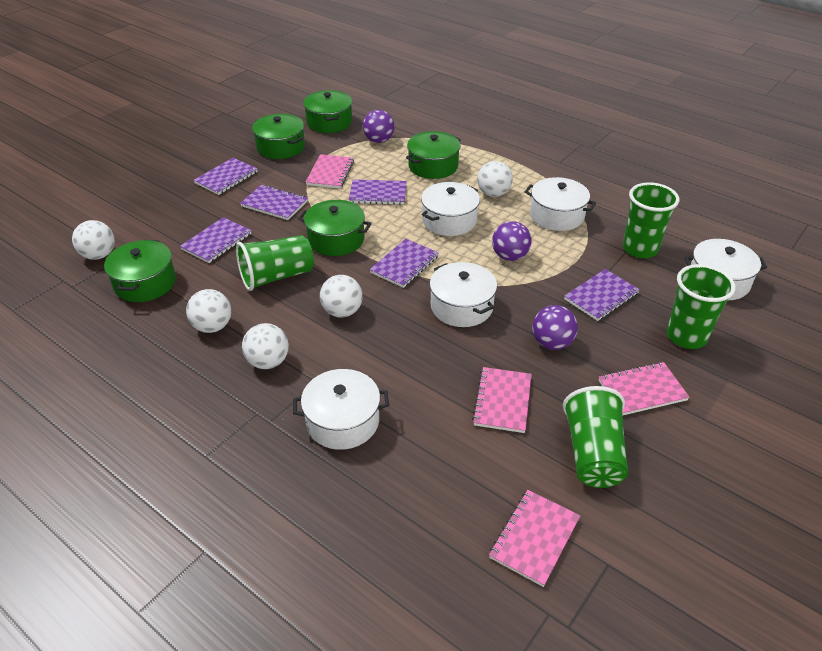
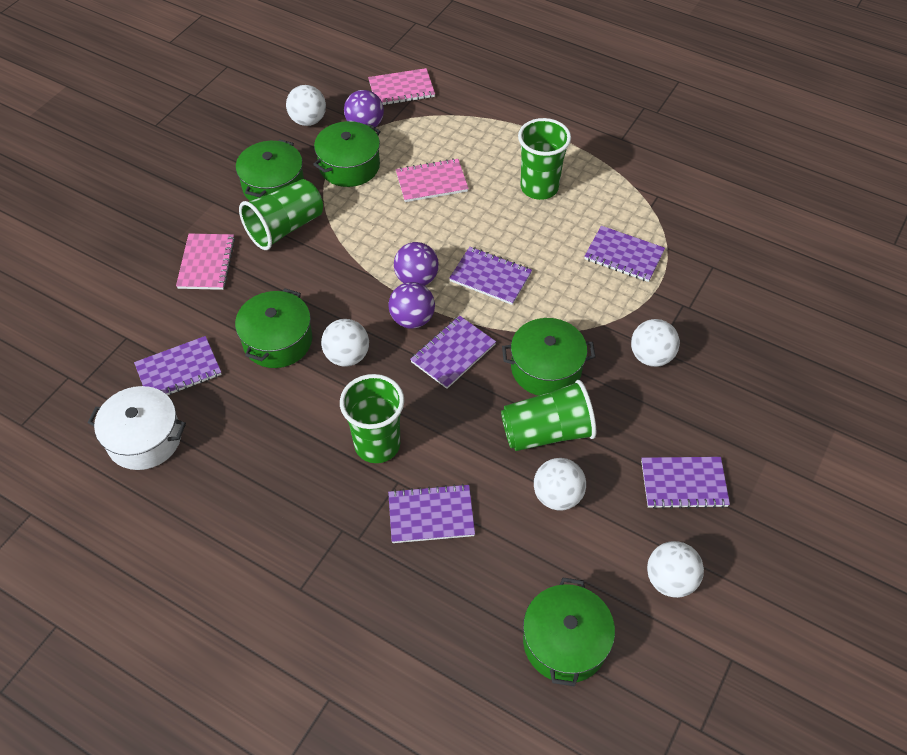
pink notebook: [306,154,354,189] [472,367,532,433] [489,490,580,587] [599,362,690,415] = 4 -> [176,234,235,290] [368,68,435,105] [396,158,469,202] = 3
white pot: [293,369,389,450] [421,182,480,236] [429,262,497,327] [525,177,596,231] [684,239,767,300] = 5 -> [88,386,186,470] = 1

